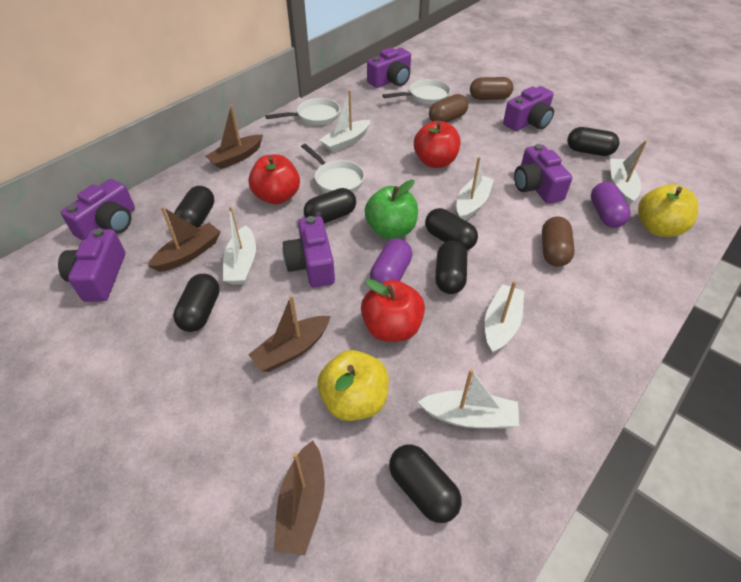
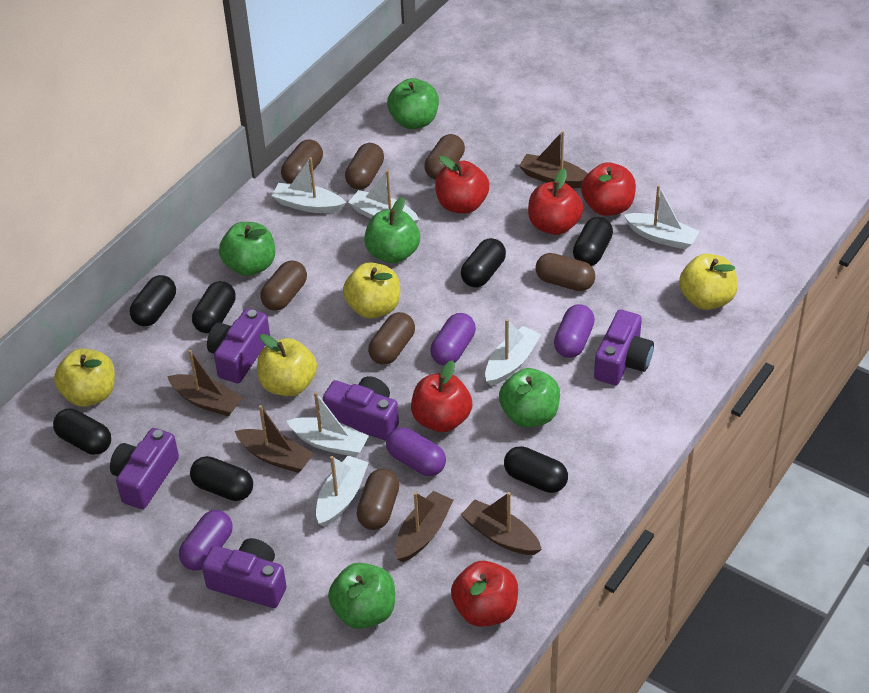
brown boat: [148,206,221,272] [205,105,263,169] [248,295,330,372] [274,440,325,555] = 4 -> [167,349,243,416] [235,405,314,473] [395,491,453,562] [461,492,542,555] [519,131,588,188] = 5
brown capsule: [429,94,468,123] [470,77,513,100] [542,217,575,267] = 3 -> [260,260,307,311] [281,140,323,184] [345,143,384,190] [357,468,399,530] [368,312,415,365] [424,134,465,180] [536,253,595,291] = 7
green apple: [365,180,418,239] = 1 -> [219,222,275,276] [328,563,395,629] [364,197,420,263] [387,78,439,129] [499,368,560,427] = 5
purple camera: [58,228,125,302] [61,179,135,240] [283,216,335,288] [367,47,411,88] [503,86,554,131] [514,144,572,204] = 6 -> [110,428,179,509] [202,538,287,608] [207,308,270,383] [323,376,399,441] [594,310,654,385] = 5
purple capsule: [370,239,412,283] [591,182,631,228] = 2 -> [179,510,233,571] [386,428,446,476] [431,313,476,366] [554,304,595,358] = 4
red apple: [248,154,300,205] [361,279,425,342] [414,121,460,168] = 3 -> [411,360,472,432] [435,156,489,214] [451,561,518,627] [528,169,583,235] [581,162,636,216] = 5
white pan: [265,98,340,125] [301,144,365,193] [383,79,451,105] = 3 -> none = 0
yellow apple: [317,350,389,421] [638,184,699,237] = 2 -> [54,348,115,407] [257,334,317,396] [343,262,400,319] [679,254,738,310] = 4

